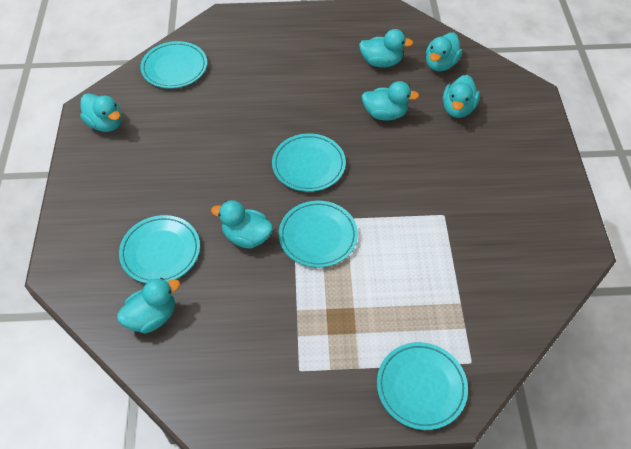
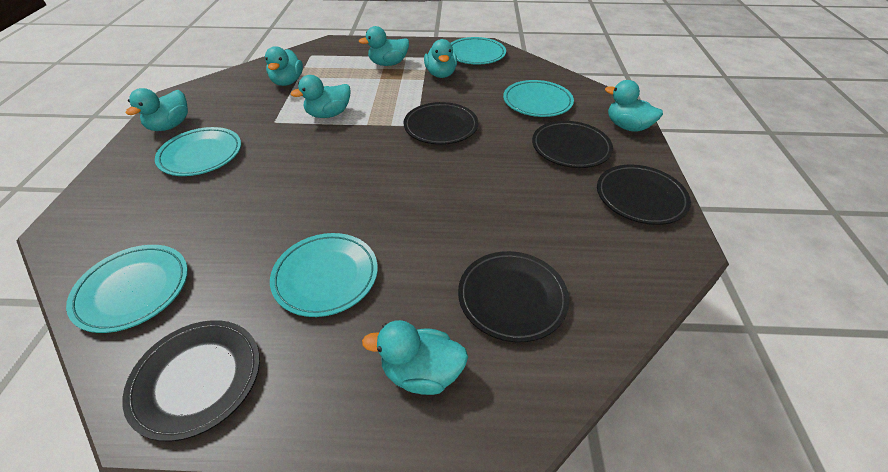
black plate: none = 0 -> [122,320,260,441] [403,102,478,145] [458,251,569,342] [532,121,613,168] [597,165,691,225] = 5

